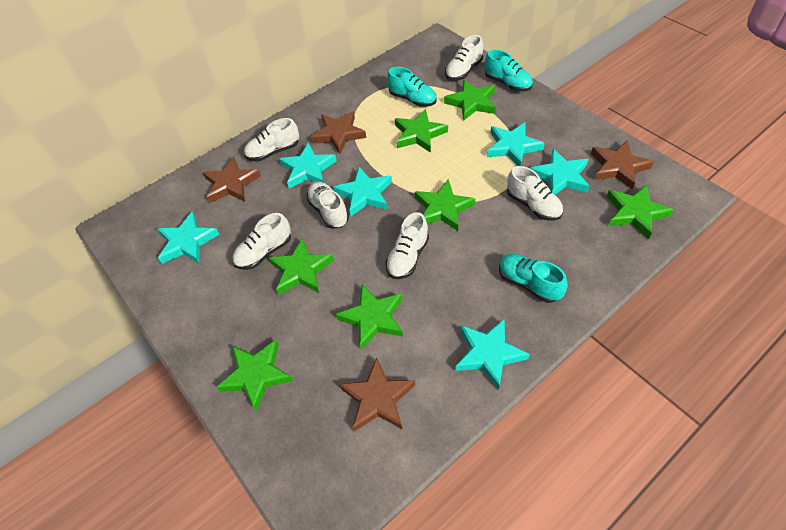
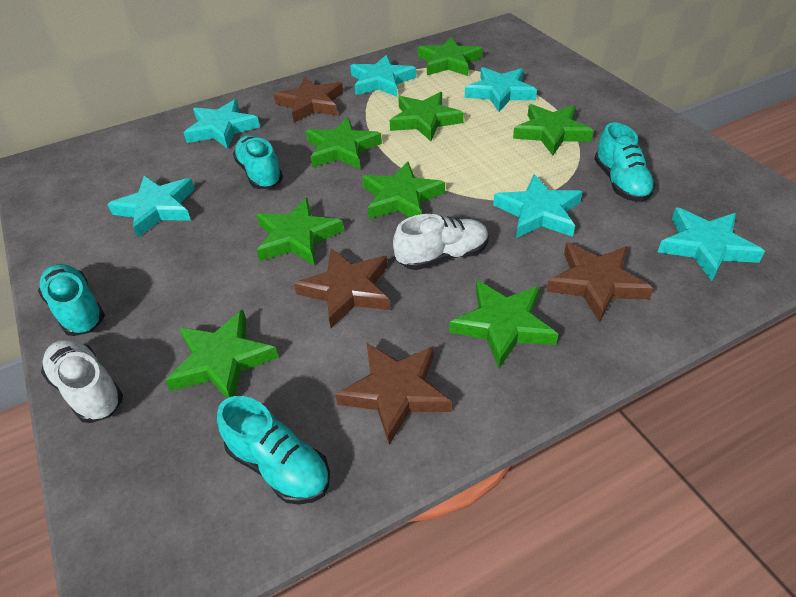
green star: [216,340,293,412] [269,238,334,295] [336,284,403,350] [395,109,448,153] [415,179,475,231] [444,80,496,121] [607,184,674,239] = 7 -> [165,309,279,398] [256,198,344,266] [306,117,382,169] [362,162,445,219] [390,92,464,141] [418,37,483,76] [449,280,558,369] [513,104,594,156] = 8
turquoise shoe: [387,67,437,107] [485,50,533,92] [499,254,568,303] = 3 -> [38,264,105,336] [217,396,330,505] [233,135,283,189] [594,123,656,202] = 4
white shoe: [232,213,291,270] [244,118,299,162] [306,182,349,229] [385,212,429,279] [445,35,483,81] [507,166,563,221] = 6 -> [41,340,123,423] [393,214,489,270] = 2

